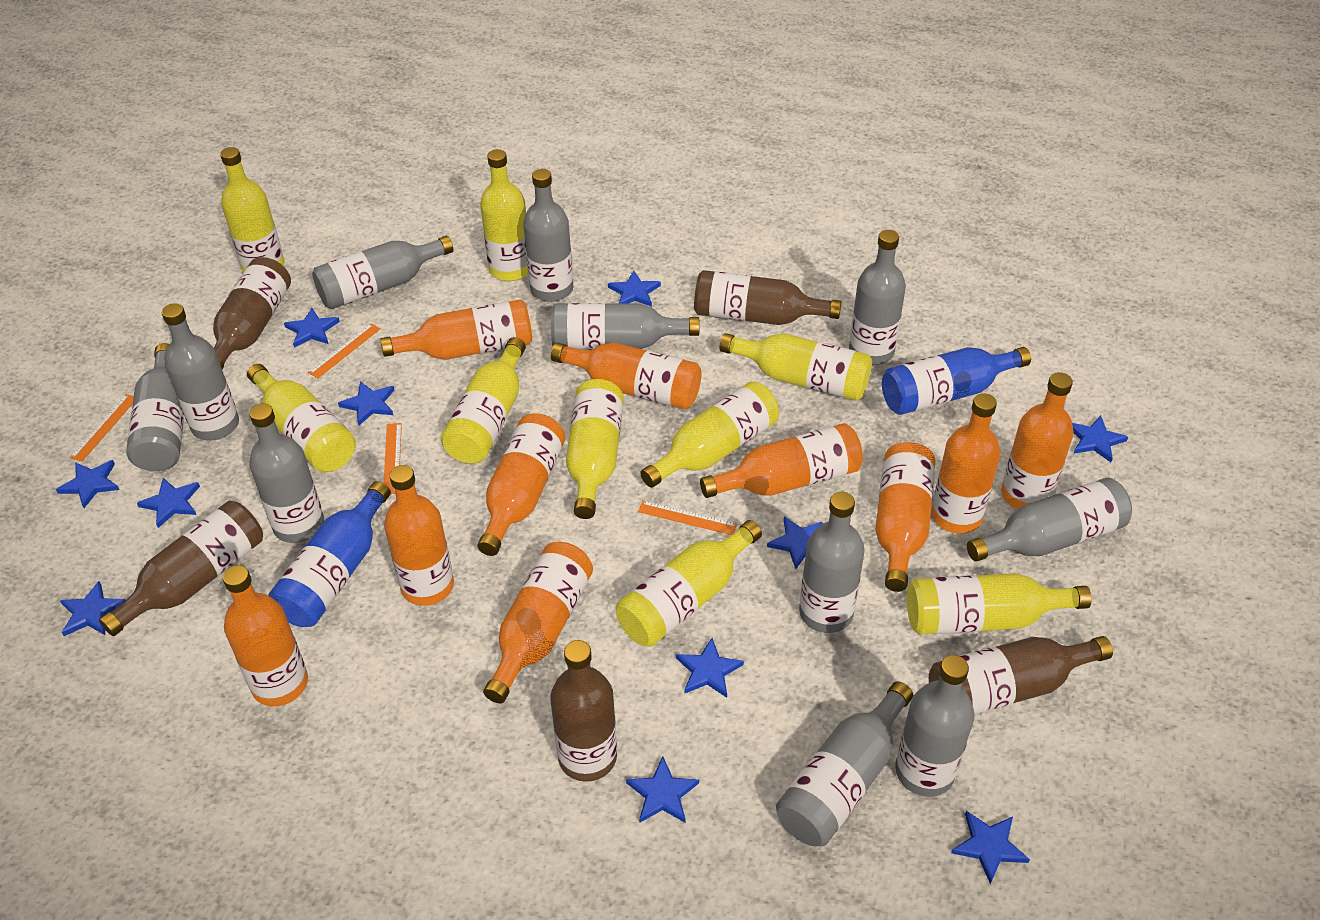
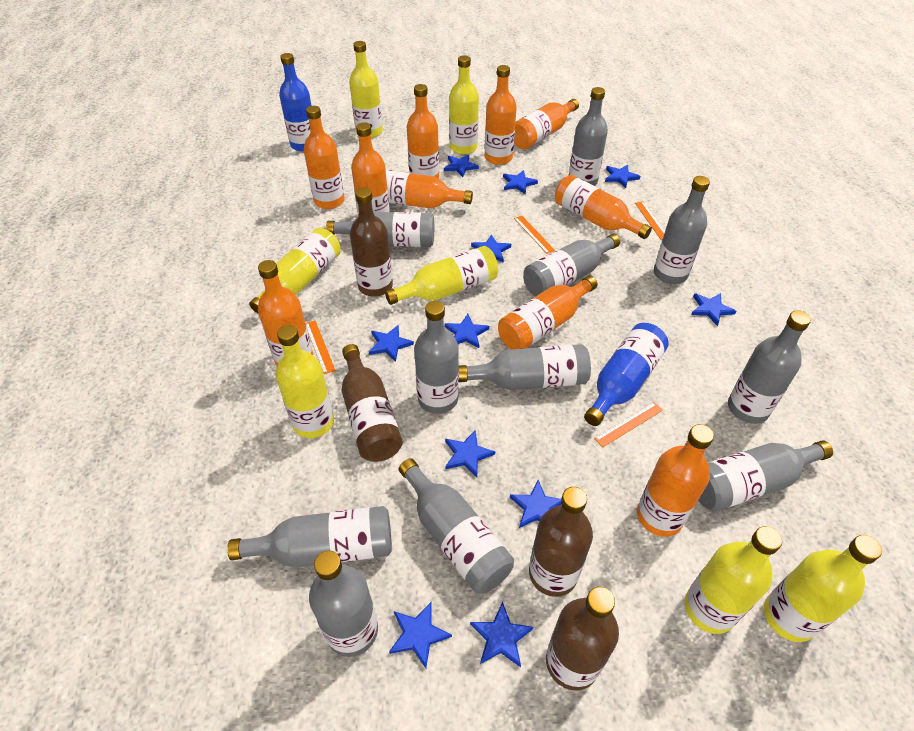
brown bottle: [99,501,263,636] [213,257,291,369] [550,640,617,782] [694,270,841,325] [929,636,1113,714] = 5 -> [341,344,403,462] [350,188,393,297] [529,487,593,597] [546,587,619,691] = 4
yellow bottle: [220,147,284,272] [247,364,356,472] [441,337,526,463] [480,149,528,281] [566,379,623,519] [616,520,762,647] [640,381,779,488] [720,333,872,401] [907,573,1092,635] = 9 -> [249,228,341,313] [276,325,334,438] [349,41,383,138] [385,246,498,305] [449,55,479,154] [685,526,782,634] [764,535,882,642] = 7

